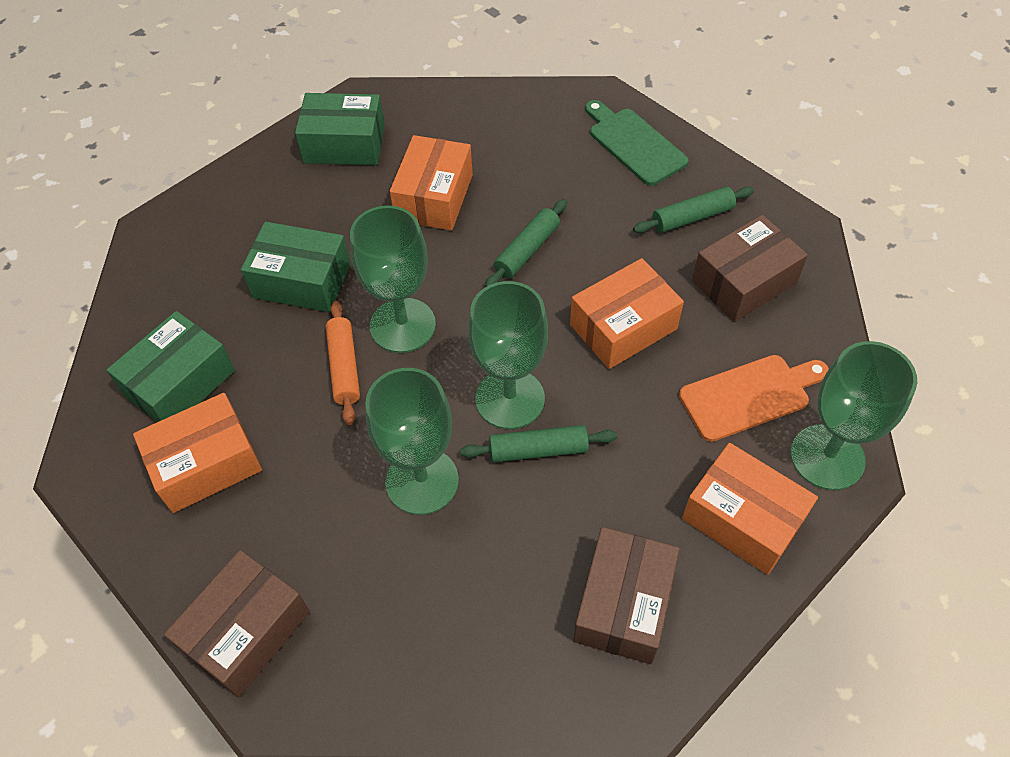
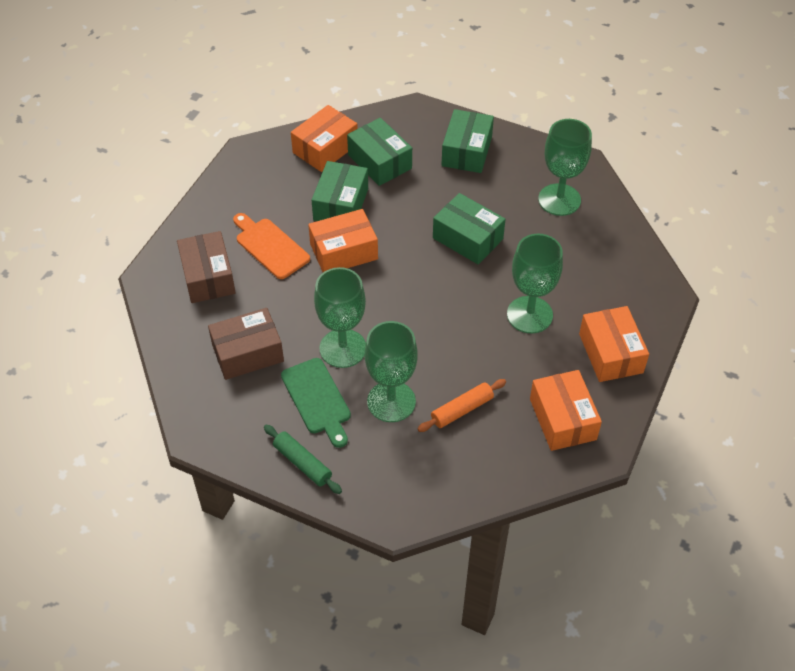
brown box: [164,550,310,697] [573,527,680,664] [692,215,808,322] = 3 -> [177,231,236,303] [208,308,284,380] = 2
green box: [106,311,235,422] [241,222,351,312] [295,93,385,165] = 3 -> [312,161,368,221] [347,118,412,186] [433,193,505,264] [441,109,494,173] = 4
green rolling pin: [460,425,617,463] [485,199,567,287] [633,186,754,233] = 3 -> [264,425,342,494] = 1

